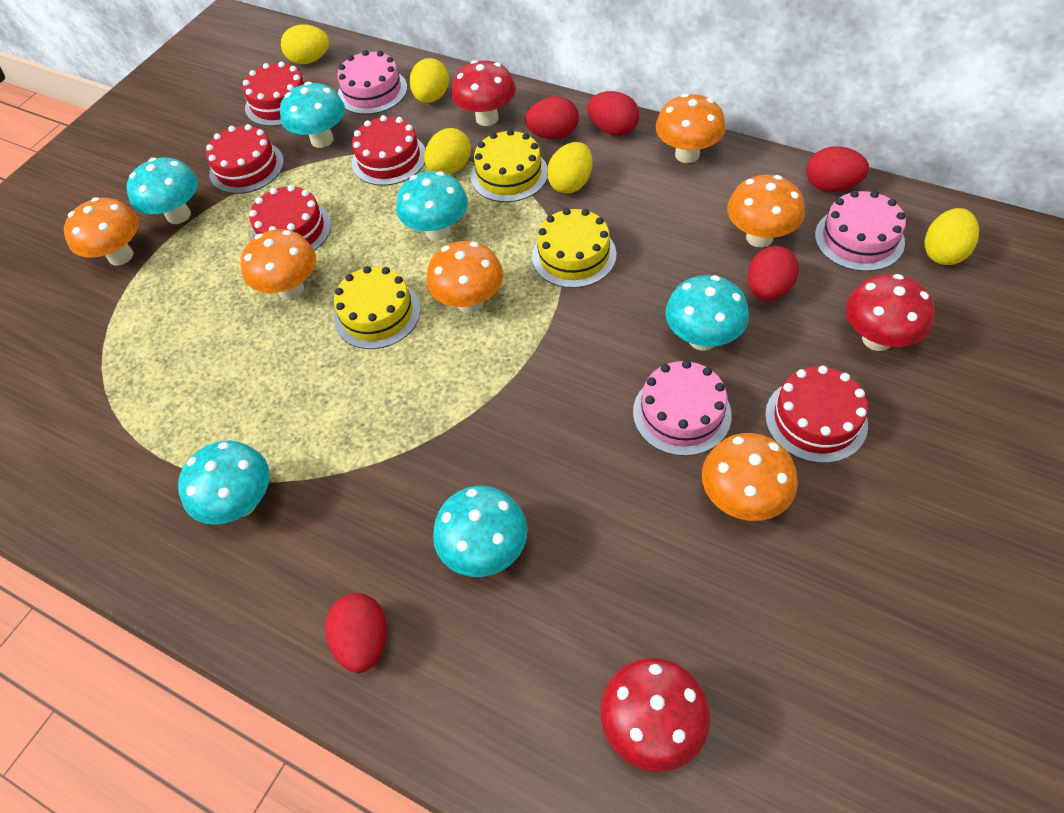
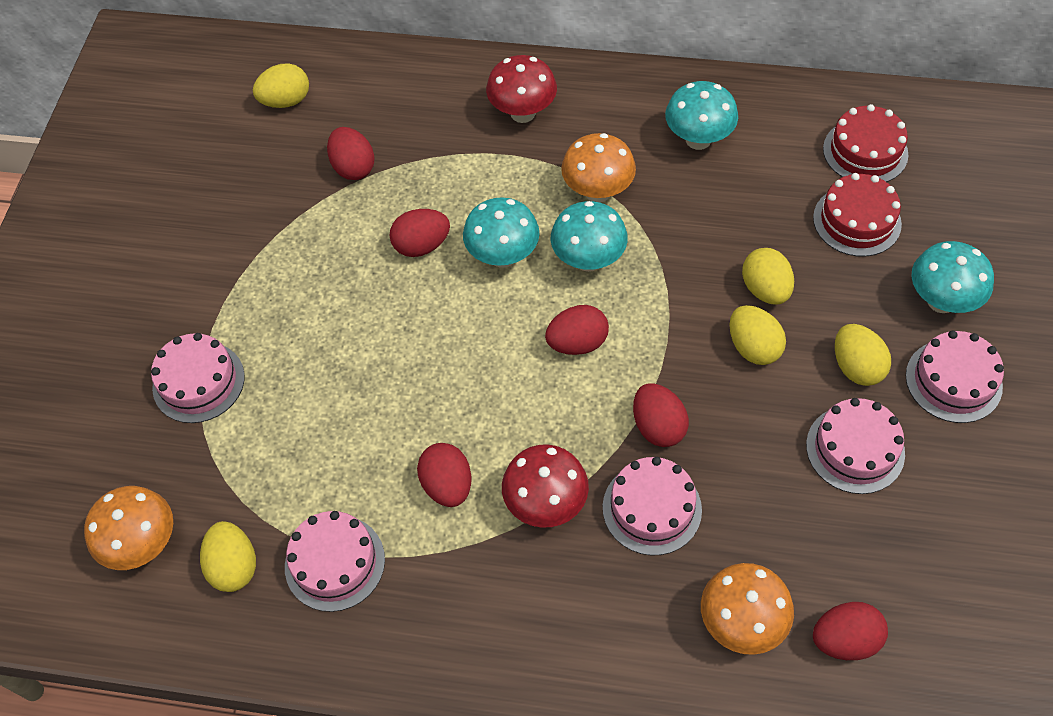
orange mushroom: [64,197,139,266] [241,229,316,300] [426,241,503,313] [655,94,726,163] [702,433,798,521] [727,175,805,247] = 6 -> [84,486,173,570] [561,133,636,202] [701,563,794,655] = 3
pink cake: [337,50,407,115] [633,360,732,456] [815,190,906,271] = 3 -> [151,333,245,423] [285,511,385,612] [603,457,702,555] [806,398,905,494] [906,331,1004,423] = 5
red cake: [206,124,284,194] [243,61,305,126] [249,185,331,251] [352,115,425,186] [765,366,868,463] = 5 -> [813,173,902,257] [823,104,908,182] = 2
red egg: [325,593,387,673] [525,96,579,139] [587,91,639,136] [748,246,799,301] [806,146,869,192] = 5 -> [327,127,375,180] [390,209,450,257] [417,443,471,507] [545,305,609,355] [633,383,689,447] [813,602,888,660] = 6
red mushroom: [451,60,516,126] [600,658,710,772] [846,274,935,351] = 3 -> [486,55,557,123] [502,444,589,528] = 2
turquoise mushroom: [126,157,198,224] [178,440,270,525] [280,82,345,148] [396,171,468,241] [433,486,527,577] [665,275,749,351] = 6 -> [463,197,540,268] [551,201,628,272] [665,81,738,150] [911,241,994,313] = 4
yellow cake: [334,266,420,349] [471,129,547,202] [532,208,617,288] = 3 -> none = 0

